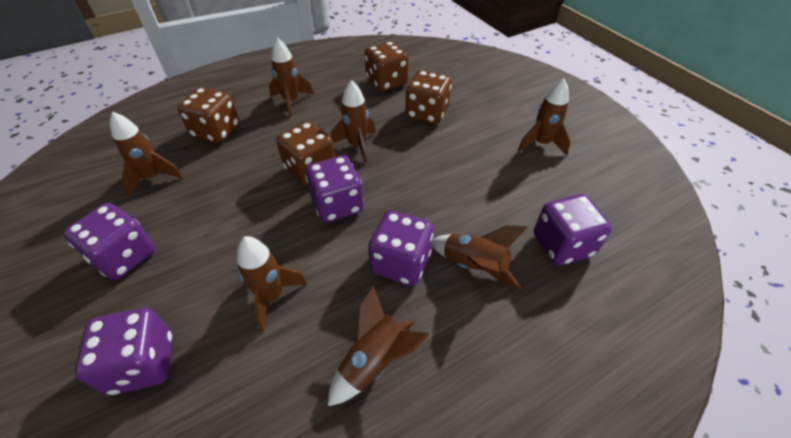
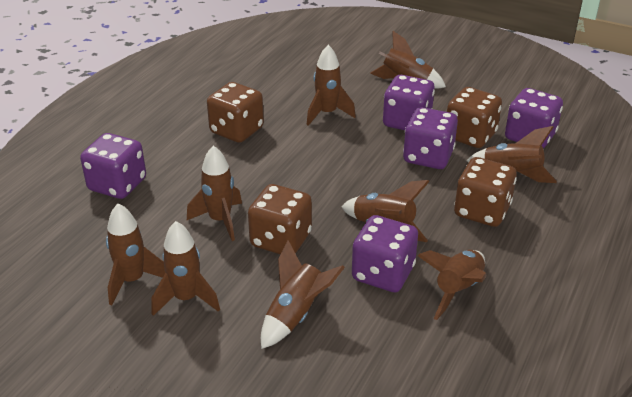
brown rocket: [110,112,183,197] [237,236,307,331] [269,38,314,117] [328,286,430,406] [331,80,376,163] [432,225,528,289] [518,79,571,156] = 7 -> [106,203,165,305] [151,221,220,316] [187,146,242,241] [261,240,345,349] [307,45,356,126] [341,180,430,242] [370,31,446,89] [418,250,487,320] [467,126,557,183] = 9

